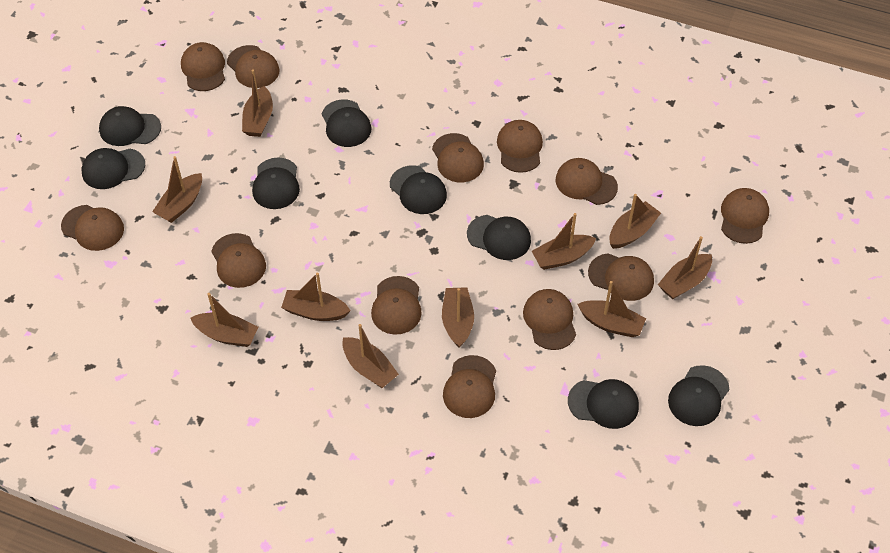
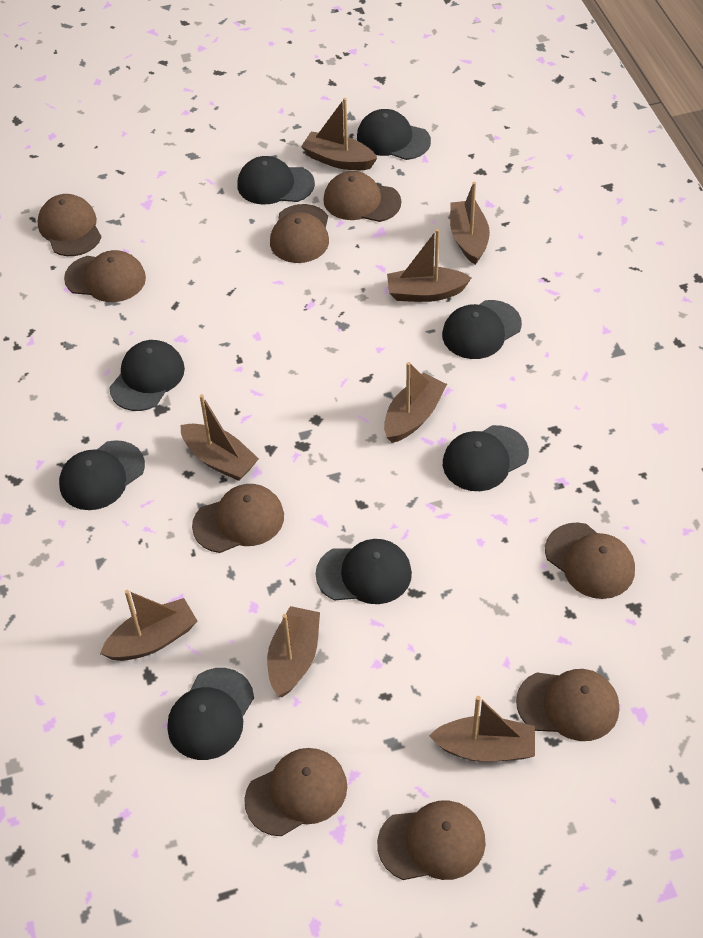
brown boat: [152,156,202,223] [191,293,258,347] [242,69,273,137] [281,273,351,321] [342,324,399,388] [442,287,474,348] [532,213,596,270] [577,281,646,337] [609,194,661,249] [658,236,712,299] = 10 -> [100,590,197,661] [180,394,259,481] [267,606,320,697] [301,98,377,170] [384,362,447,443] [387,229,471,302] [429,696,535,762] [450,182,490,265] = 8
brown cap: [61,205,124,251] [181,42,225,91] [211,233,266,288] [227,45,280,88] [371,276,422,335] [432,133,484,182] [443,355,496,418] [497,120,543,173] [523,289,576,350] [556,158,618,205] [588,253,654,301] [721,188,769,244] = 12 -> [38,194,101,256] [64,250,146,302] [192,484,284,553] [244,748,347,836] [270,204,329,263] [323,171,401,222] [377,800,486,880] [516,669,619,741] [545,523,635,599] = 9

